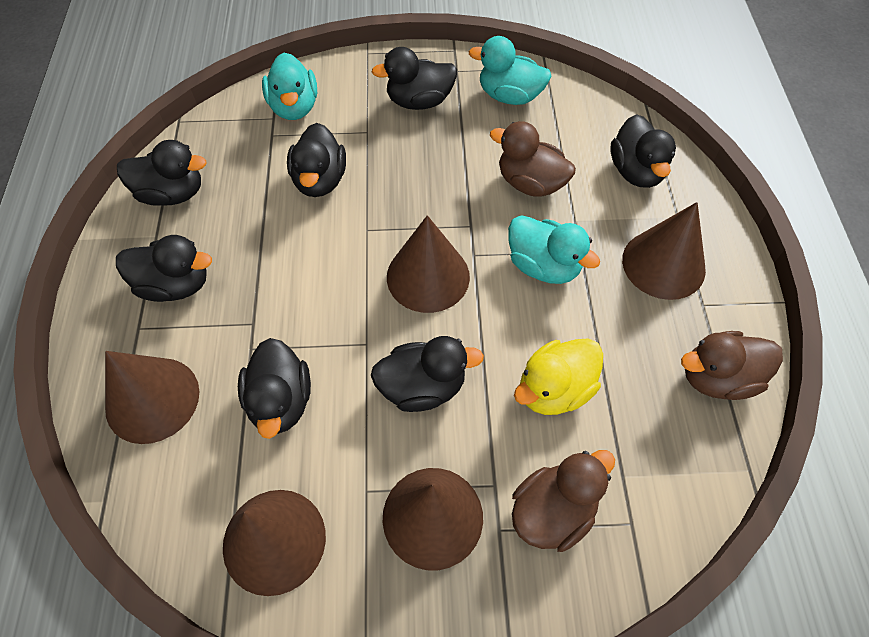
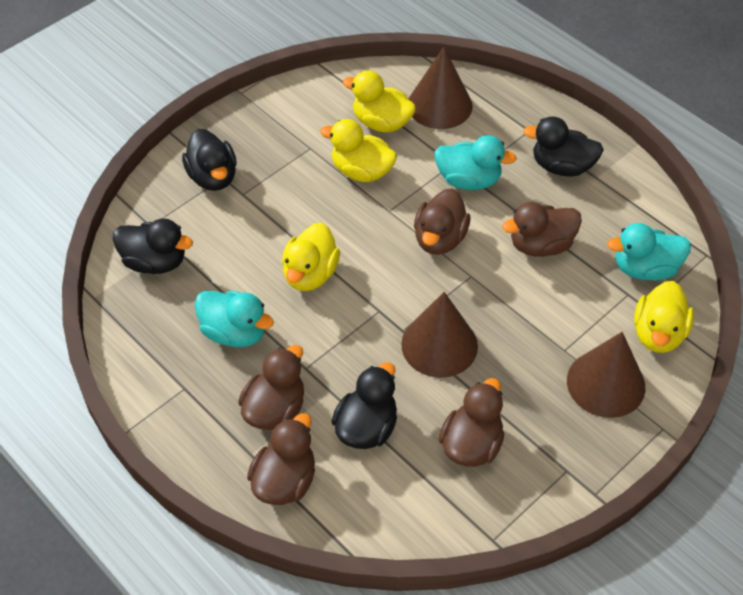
black duck: [116,235,212,302] [117,140,207,206] [238,338,311,439] [287,123,346,197] [371,336,484,412] [372,47,457,110] [611,114,676,188] = 7 -> [113,218,193,274] [182,129,237,191] [331,362,397,449] [523,117,604,177] = 4
brown cone: [105,351,199,444] [223,490,326,596] [383,468,483,570] [387,215,470,313] [622,202,706,300] = 5 -> [401,292,478,378] [409,47,473,129] [567,332,645,418] = 3
brown duck: [490,121,576,197] [512,450,615,552] [681,331,783,400] = 3 -> [238,345,304,430] [247,413,315,505] [414,188,470,255] [439,378,504,467] [502,202,582,257] = 5
yellow duck: [514,338,603,415] = 1 -> [282,223,340,291] [320,119,397,182] [343,70,416,132] [634,281,694,353] = 4

